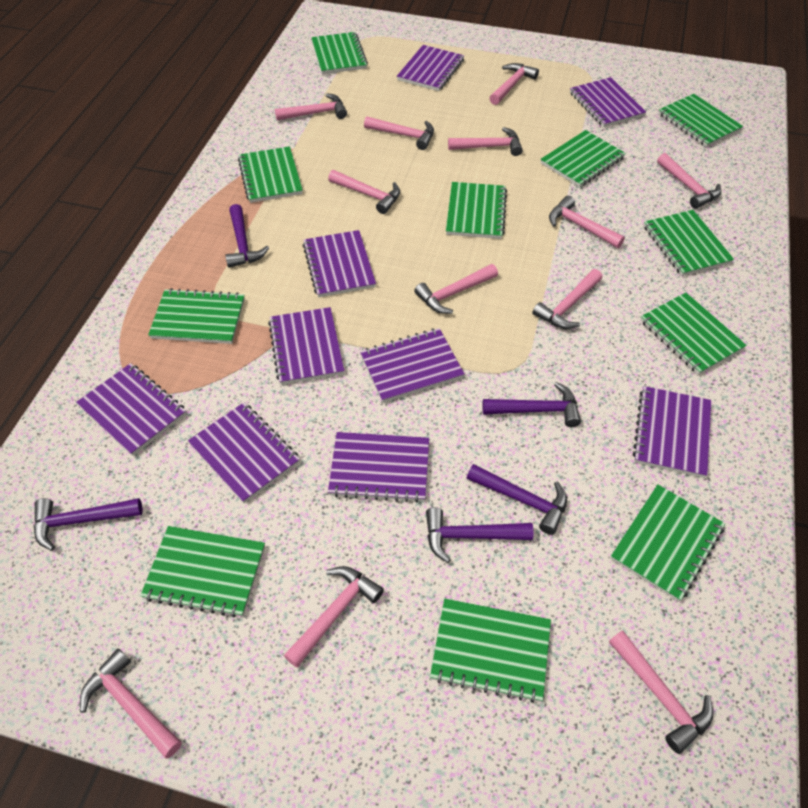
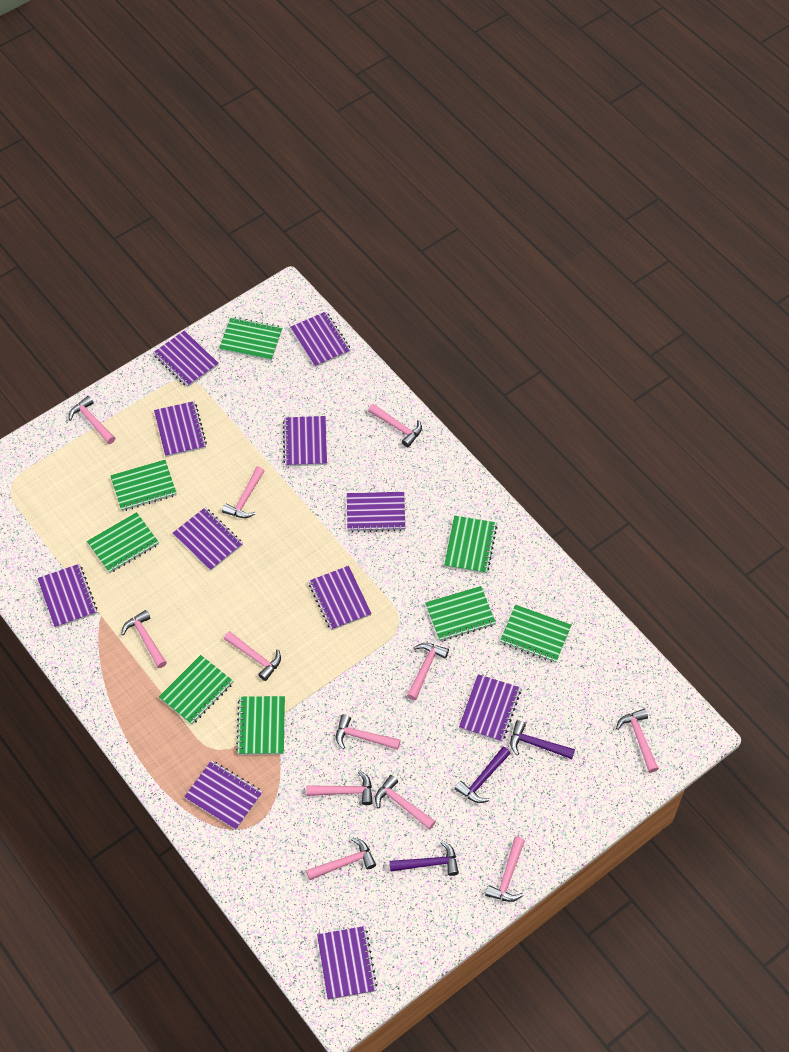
green notebook: [140,526,265,617] [148,288,245,344] [238,146,303,203] [311,32,368,74] [430,599,551,703] [446,182,507,239] [540,130,626,187] [611,485,725,602] [640,293,746,375] [644,210,734,276] [658,94,743,147] = 11 -> [87,512,159,573] [110,460,177,511] [159,655,233,725] [219,317,283,361] [236,696,285,755] [425,586,496,641] [444,516,497,574] [500,605,571,663] = 8
purple hammer: [34,498,142,550] [225,204,269,268] [426,507,533,563] [467,464,567,535] [482,382,581,427] = 5 -> [390,841,459,876] [454,747,511,803] [510,720,575,759] = 3
purple notebook: [76,363,186,456] [188,403,300,503] [268,307,344,385] [303,230,376,297] [328,432,429,503] [360,328,464,402] [397,45,464,91] [570,77,646,127] [633,386,711,478] = 9 -> [37,564,97,628] [153,331,219,387] [154,401,207,457] [173,508,243,571] [184,760,262,830] [283,416,327,467] [291,312,351,367] [309,566,372,630] [317,926,377,1000] [347,492,405,532] [459,674,521,742] = 11

